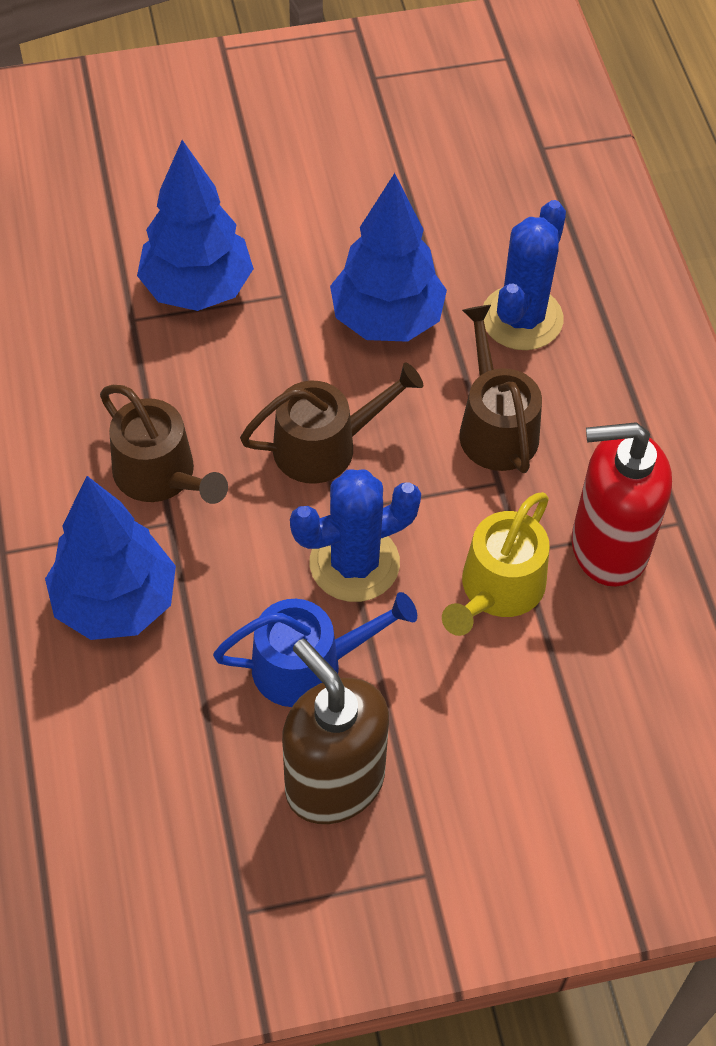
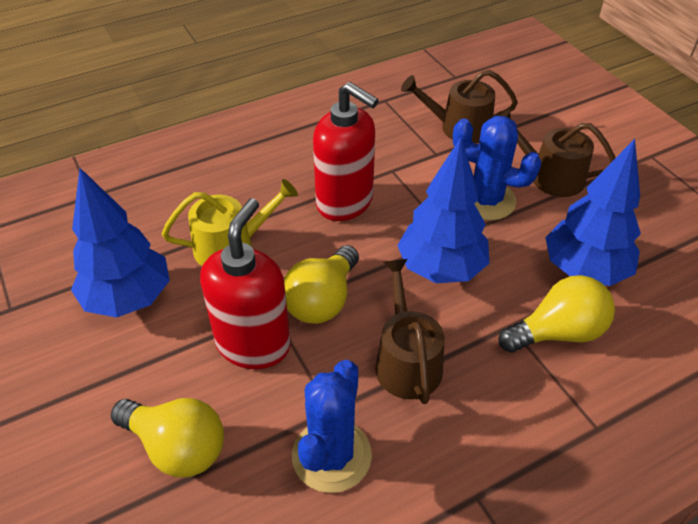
blue watering can: [213,592,417,707] = 1 -> none = 0
brown soap dispenser: [282,639,389,824] = 1 -> none = 0
red soap dispenser: [572,422,672,587] = 1 -> [200,198,291,369] [313,82,379,221] = 2
yellow light bulb: none = 0 -> [111,398,224,477] [284,245,359,324] [499,275,615,353] = 3

